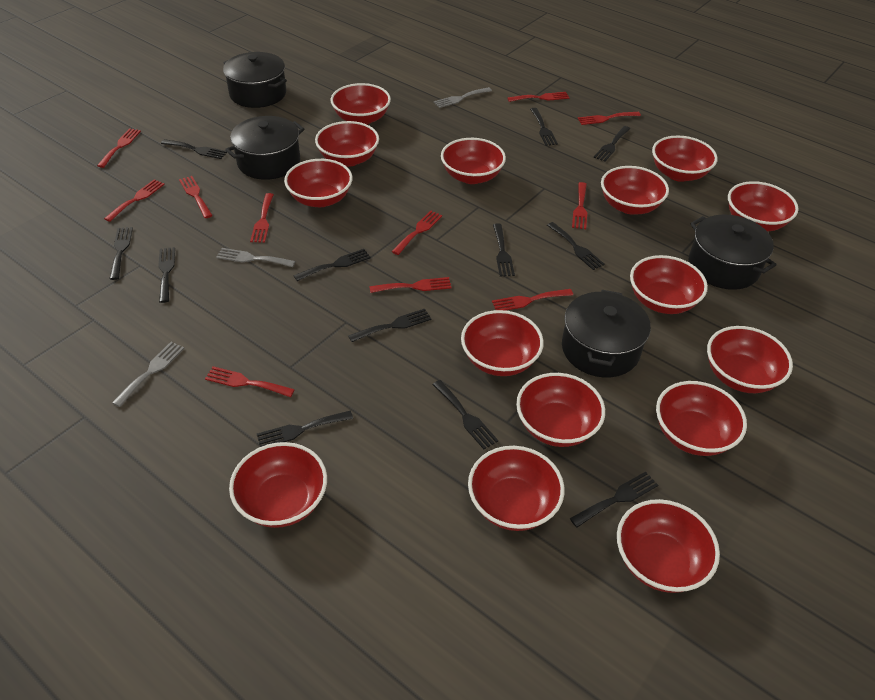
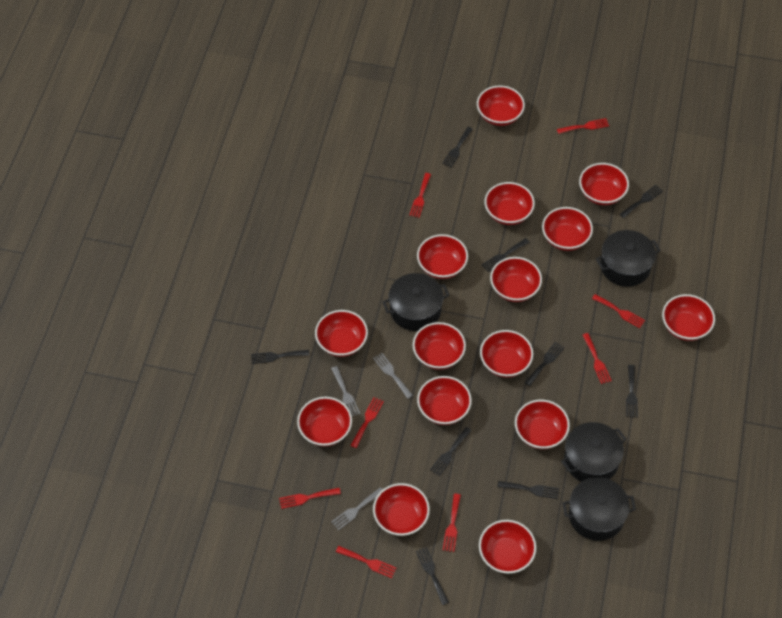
black fork: [109,227,133,280] [158,247,175,303] [161,139,227,159] [257,411,353,447] [294,249,371,281] [348,309,432,342] [432,380,498,449] [493,223,515,277] [530,108,558,146] [547,222,605,270] [570,472,658,527] [594,126,630,162] = 12 -> [251,350,309,364] [416,547,449,605] [430,427,471,476] [442,127,473,167] [482,238,530,272] [497,481,559,499] [525,342,565,386] [619,185,663,218] [626,365,638,418] = 9
red fork: [97,128,141,168] [104,179,165,222] [179,176,213,218] [205,366,295,397] [250,193,274,243] [369,277,452,293] [391,210,442,255] [492,289,573,311] [507,92,569,102] [572,182,587,229] [577,112,641,125] = 11 -> [279,488,341,509] [336,546,396,578] [350,397,384,448] [409,173,431,218] [443,494,461,552] [557,118,609,134] [583,333,612,384] [592,294,645,328] = 8

